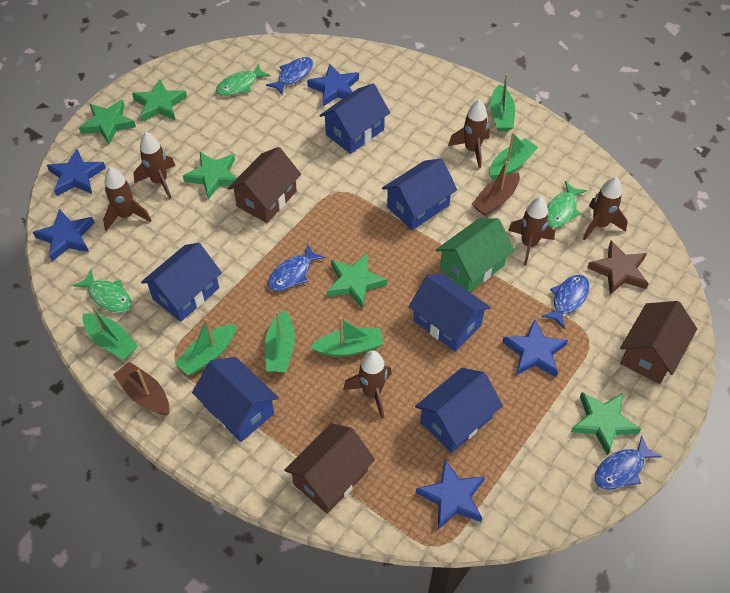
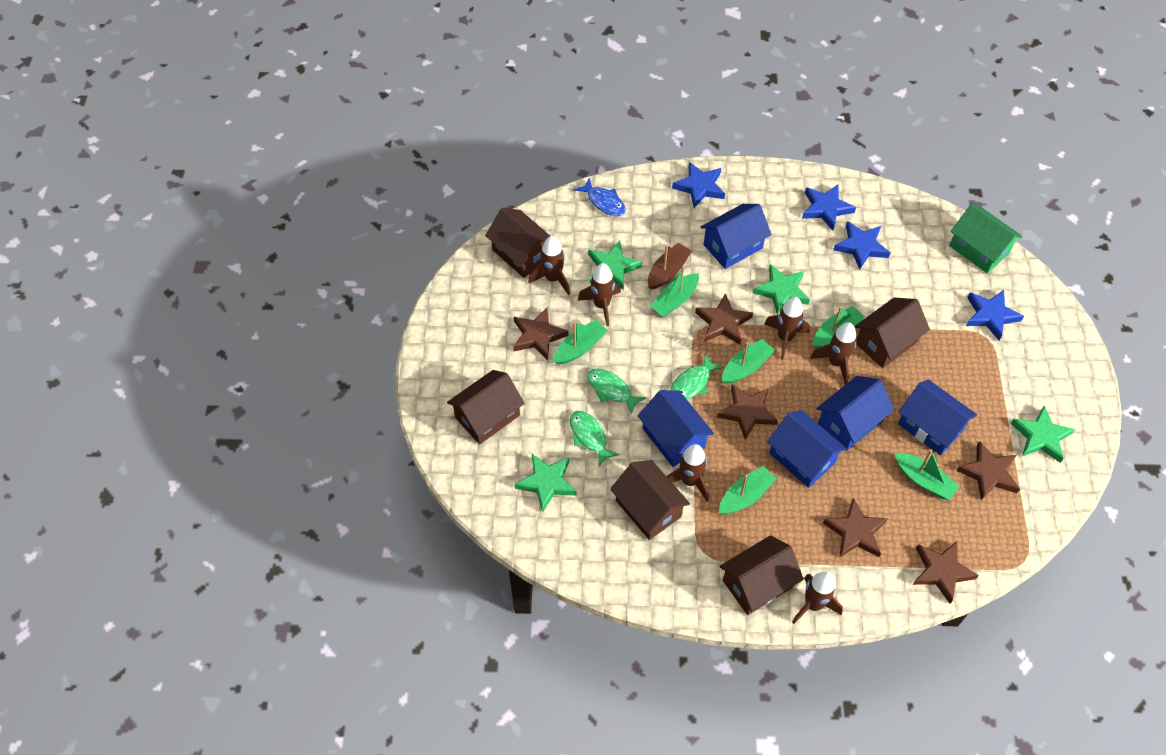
blue fish: [266,57,313,95] [268,244,325,291] [541,275,589,329] [595,435,662,490] = 4 -> [574,178,626,216] = 1
blue house: [141,243,222,322] [192,357,279,442] [319,84,390,154] [382,158,457,230] [408,274,491,352] [415,368,503,453] = 6 -> [638,390,714,467] [700,204,772,269] [767,410,847,488] [816,376,895,451] [898,380,977,455] = 5
blue star: [33,209,94,261] [47,149,106,196] [307,64,359,107] [416,460,485,530] [502,319,568,377] = 5 -> [672,162,725,208] [802,185,856,231] [833,221,890,270] [966,290,1024,341] = 4
brown boat: [113,362,169,415] [471,161,520,216] = 2 -> [648,243,692,290] = 1
brown house: [228,147,301,223] [284,423,375,514] [620,301,697,384] = 3 -> [447,370,525,444] [485,208,550,278] [610,460,690,540] [720,535,804,615] [855,297,930,368] = 5
brown star: [587,241,649,295] = 1 -> [513,308,569,360] [695,293,753,345] [717,384,778,440] [823,498,888,558] [913,541,979,604] [956,441,1020,500] = 6
green star: [79,100,136,144] [132,79,187,122] [183,152,237,200] [327,253,387,309] [571,392,641,456] = 5 -> [514,454,576,513] [588,241,642,291] [753,264,810,315] [1011,405,1075,463] = 4

